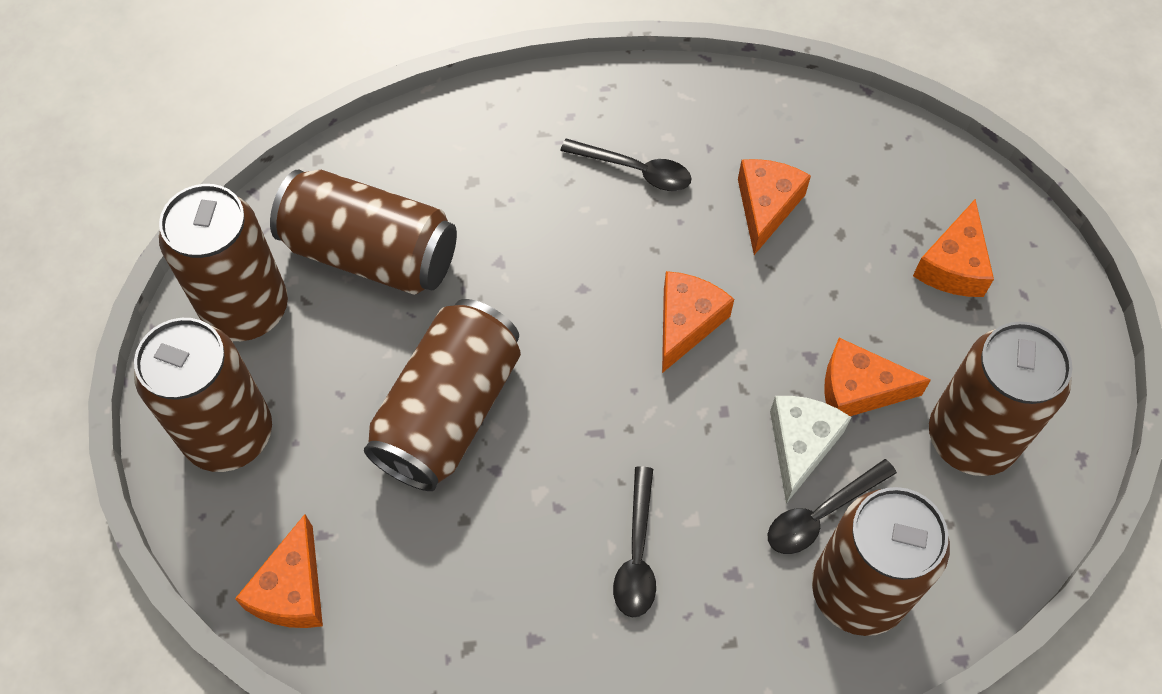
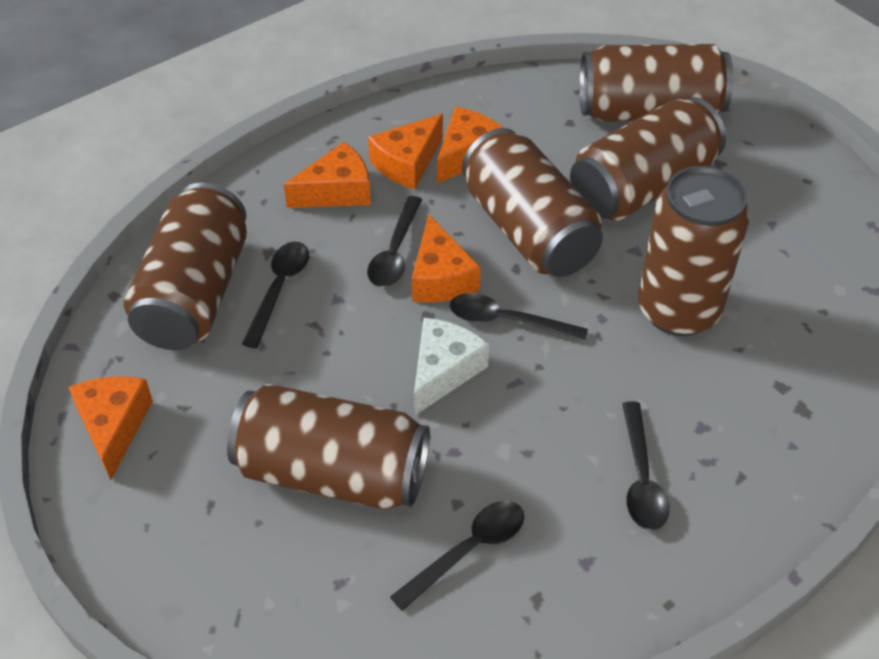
black spoon: [560,139,691,191] [613,466,656,617] [768,459,897,554] = 3 -> [242,242,309,348] [367,196,422,287] [390,501,524,611] [450,293,588,342] [622,402,669,530] = 5

